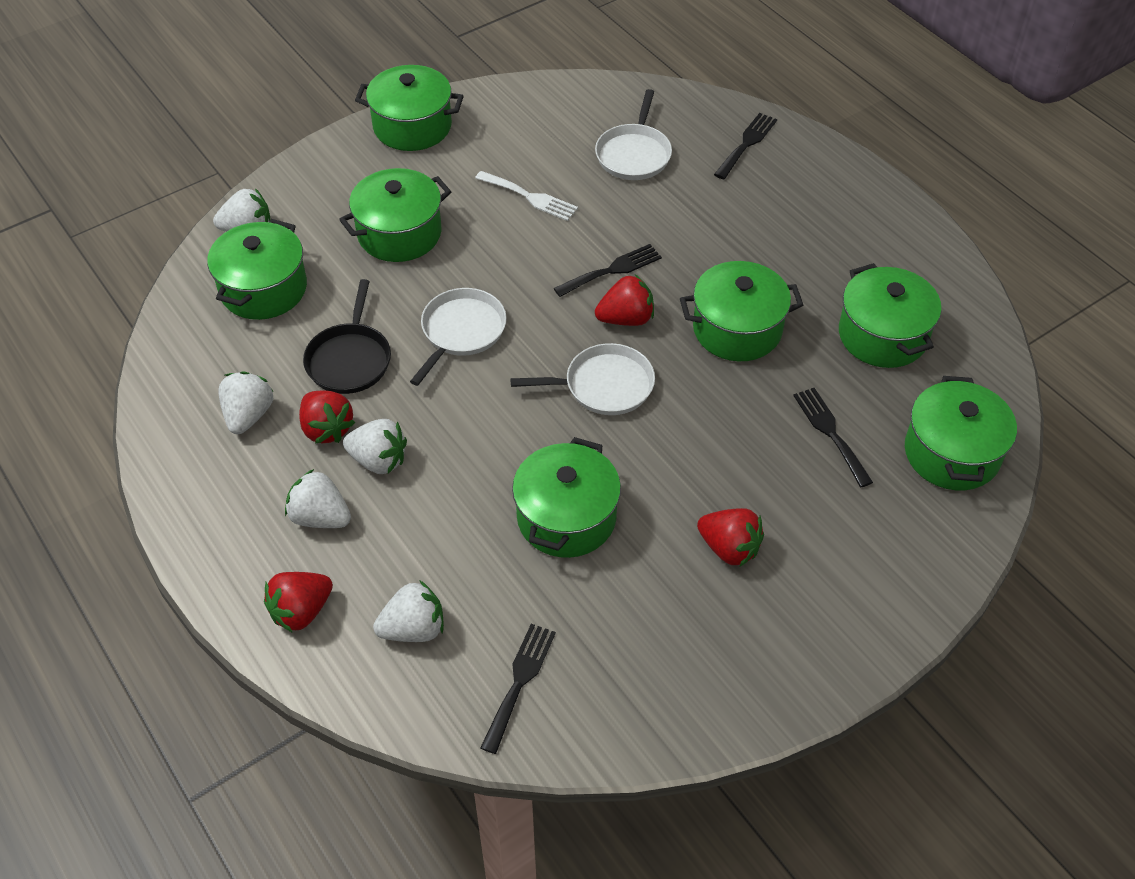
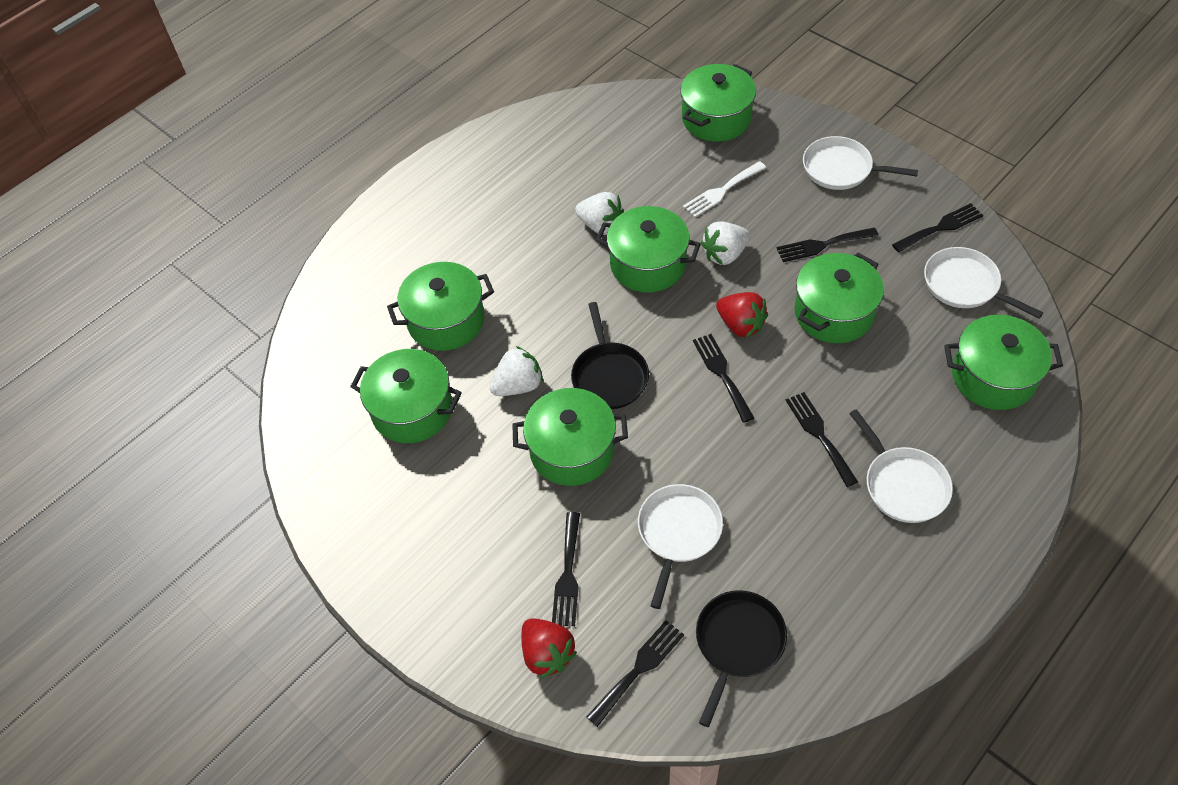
black fork: [480,624,556,754] [554,244,662,297] [714,113,777,179] [793,388,873,487] = 4 -> [552,512,580,626] [587,620,684,727] [693,334,754,423] [777,228,879,262] [786,392,858,487] [892,203,983,252] = 6
black pan: [303,279,391,394] = 1 -> [571,302,649,409] [696,590,787,727] = 2
red strawberry: [264,572,333,633] [299,390,355,444] [595,274,654,326] [697,508,764,567] = 4 -> [521,618,577,678] [716,292,768,337] = 2
white pan: [410,288,507,386] [510,343,655,415] [595,89,672,180] = 3 -> [638,484,723,609] [803,136,918,190] [849,409,953,523] [924,247,1043,318] = 4
white strawberry: [213,188,270,232] [219,371,274,434] [285,469,351,528] [343,419,407,474] [373,580,444,642] = 5 -> [489,346,543,396] [575,192,624,235] [701,221,750,265] = 3

